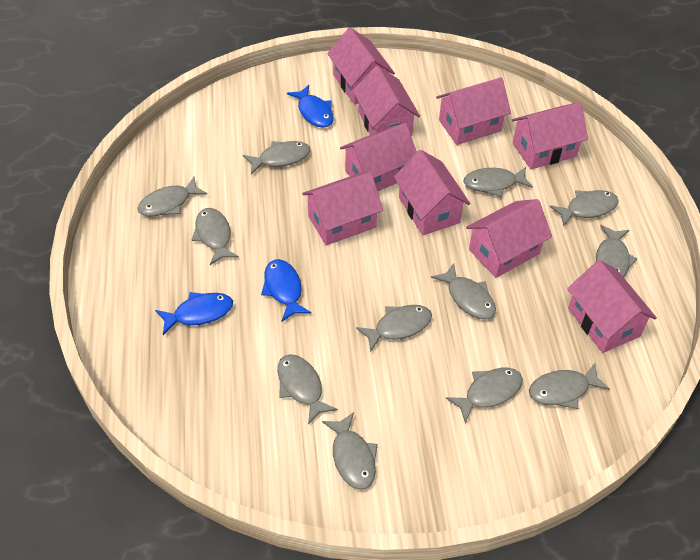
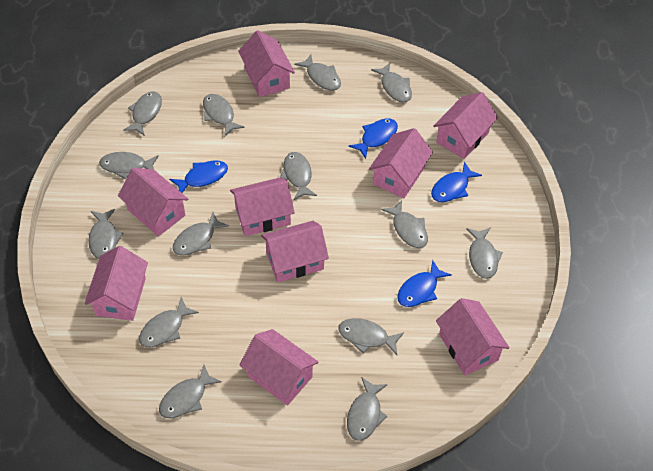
blue fish: [155,292,233,335] [261,259,311,321] [287,85,334,128] = 3 -> [169,161,228,193] [349,118,398,159] [397,260,452,307] [431,161,482,202] = 4
grey fish: [137,177,208,217] [192,208,239,265] [243,141,310,175] [277,354,338,425] [322,412,378,490] [356,305,432,352] [431,263,496,319] [446,368,523,423] [464,167,533,197] [529,363,610,409] [550,190,619,226] [596,225,638,277] = 12 -> [88,209,123,259] [99,152,159,179] [123,92,162,136] [139,297,199,347] [159,365,222,418] [173,212,229,255] [203,94,245,137] [280,152,317,200] [295,54,341,90] [338,318,404,355] [347,377,388,441] [371,63,412,102] [381,200,428,248] [466,227,503,279] = 14

